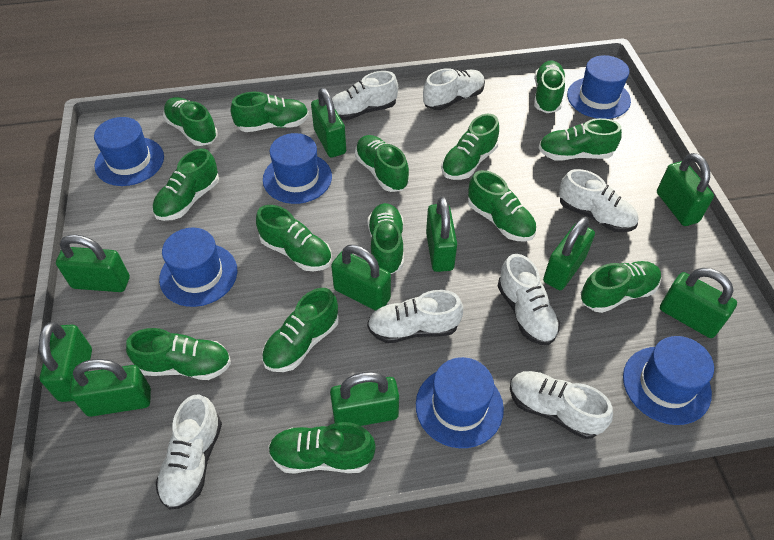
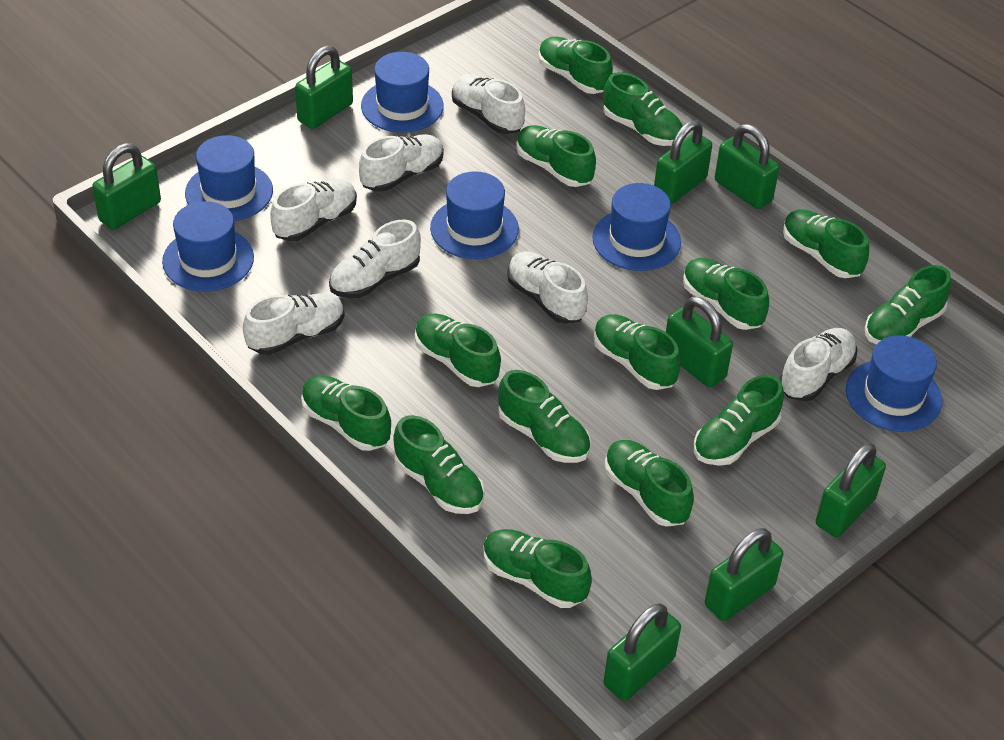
green padlock: [39,322,92,402] [56,234,130,292] [69,359,151,417] [311,88,346,158] [330,372,399,426] [331,245,391,311] [426,197,457,272] [543,217,595,290] [657,153,714,226] [660,268,737,338] = 10 -> [92,143,161,230] [295,46,353,129] [604,603,681,701] [654,120,712,204] [666,297,733,388] [705,528,783,621] [715,124,779,209] [816,443,886,537] = 8

